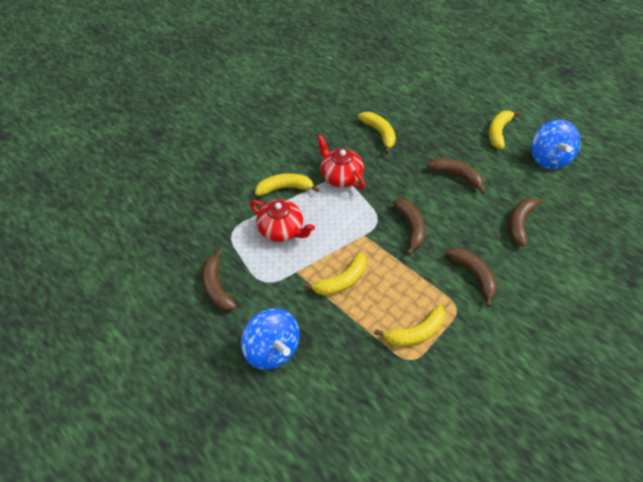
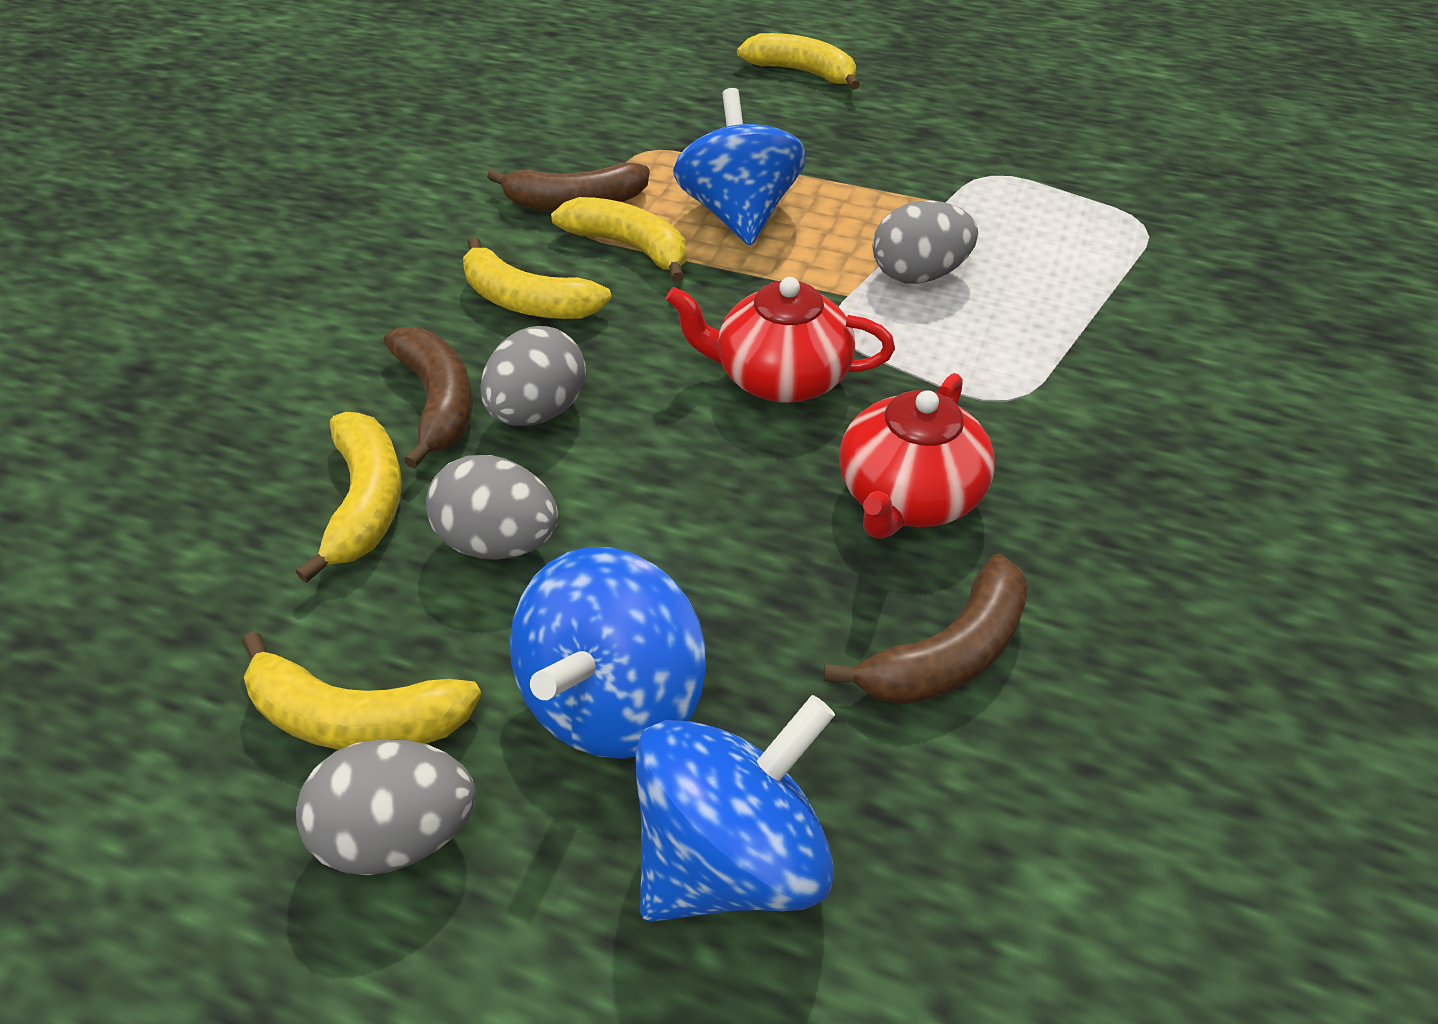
blue spinning top: [241,308,300,370] [531,120,580,169] = 2 -> [510,547,706,759] [635,695,835,922] [673,88,807,245] = 3
brown banana: [202,248,237,311] [393,199,425,255] [427,158,485,194] [446,248,497,307] [508,198,545,247] = 5 -> [384,327,473,469] [487,162,650,211] [824,554,1028,705] = 3
grey egg: none = 0 -> [296,739,475,875] [426,455,558,560] [480,326,586,426] [873,201,978,284] = 4

